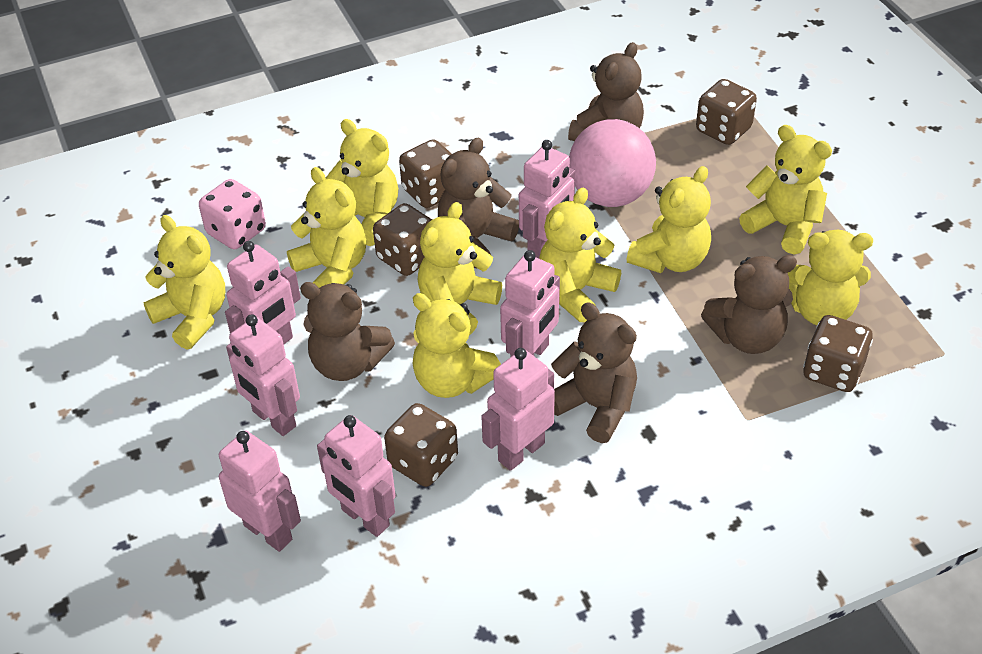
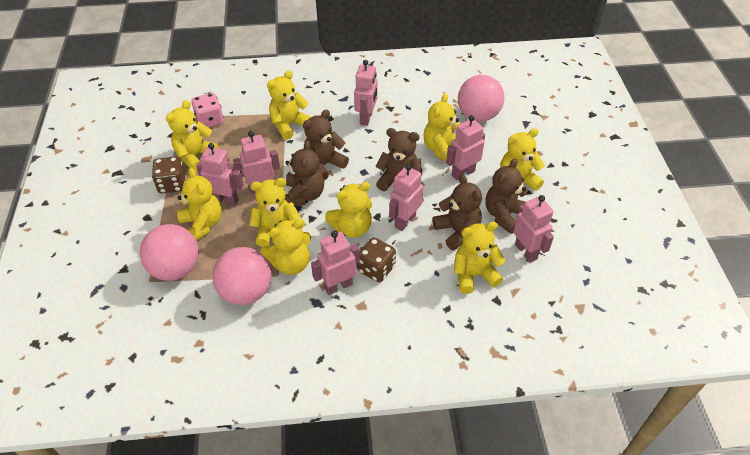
brown dice: [373,203,432,276] [384,403,458,487] [399,139,452,208] [696,79,757,145] [803,315,873,392] = 5 -> [152,156,185,193] [357,237,396,282] = 2
pink ball: [569,119,656,207] = 1 -> [140,224,199,281] [212,247,271,305] [458,75,504,122] = 3

